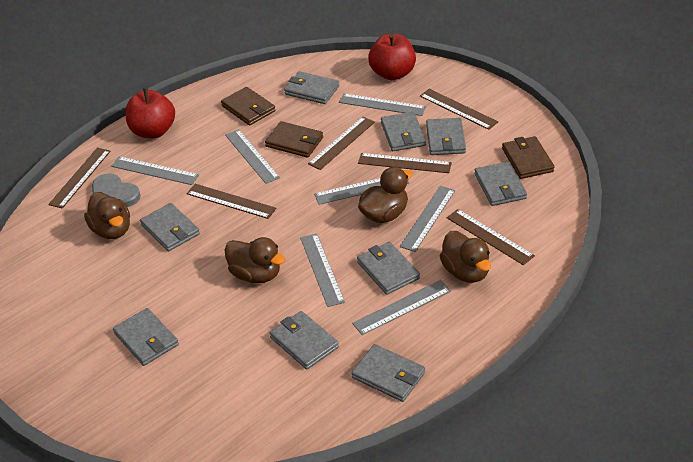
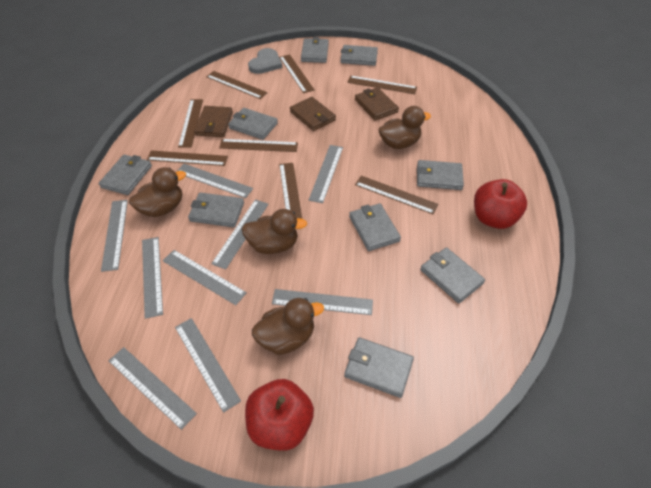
brown ruler: [48,148,111,209] [187,184,276,219] [308,117,375,170] [358,153,452,173] [420,89,498,130] [447,209,535,265] = 6 -> [147,150,228,166] [178,99,203,148] [206,71,268,99] [219,139,298,152] [279,54,315,93] [279,163,302,219] [347,76,417,94] [355,176,439,214] = 8
grey ruler: [111,156,199,185] [225,129,280,184] [300,233,345,307] [314,178,409,205] [339,93,426,116] [352,280,451,335] [400,186,455,252] = 7 -> [101,200,128,272] [108,347,197,430] [142,237,163,319] [163,250,247,305] [175,318,241,413] [176,164,253,198] [211,200,269,269] [272,289,373,315] [309,145,343,203] = 9

